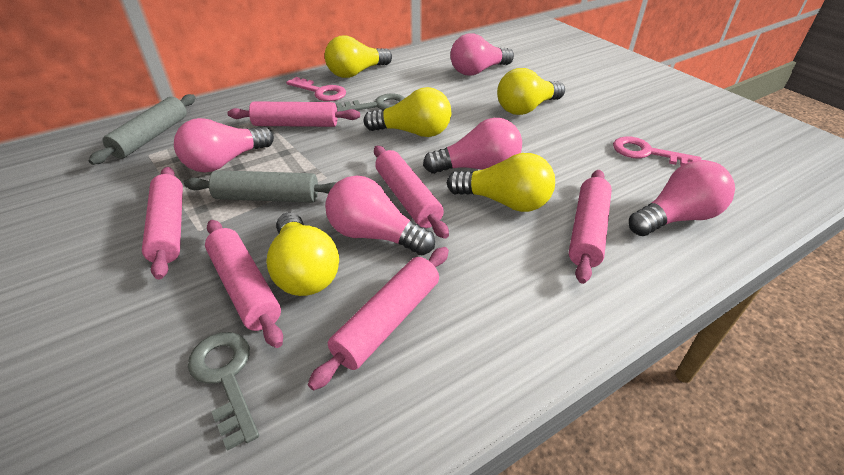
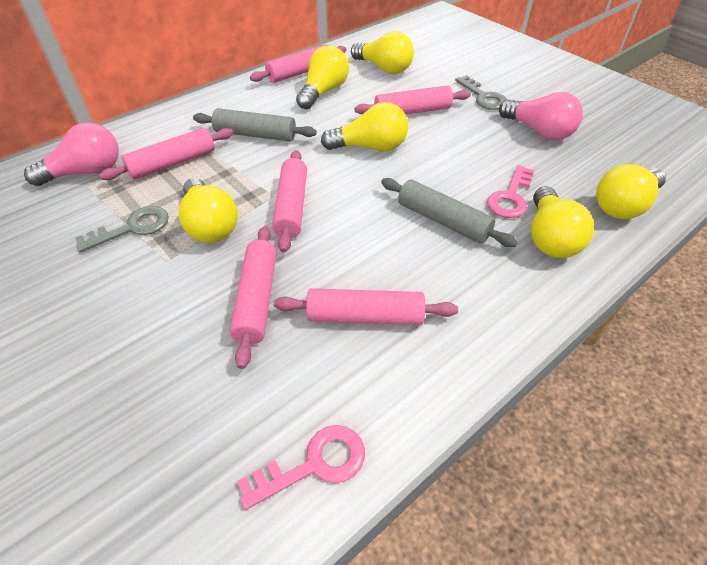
pink light bulb: [174,118,274,172] [325,176,435,255] [423,118,522,174] [450,33,514,76] [629,160,735,236] = 5 -> [24,122,119,186] [499,92,583,140] = 2
yellow light bulb: [266,212,339,296] [325,35,392,78] [364,87,451,137] [447,153,555,212] [497,68,565,115] = 5 -> [179,178,238,243] [296,46,349,109] [321,102,408,151] [351,31,414,74] [531,186,594,258] [596,164,666,219] = 6

